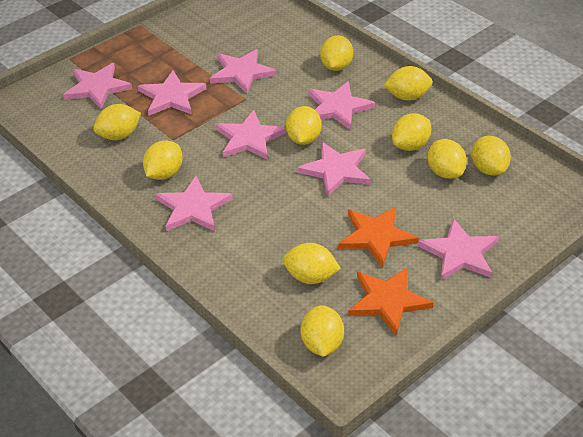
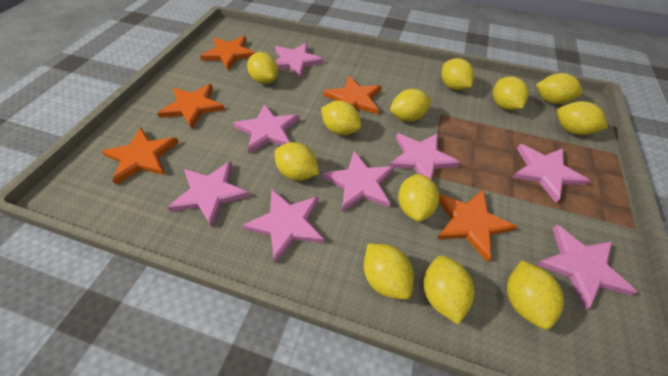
orange star: [338,206,419,267] [348,267,433,335] = 2 -> [101,127,179,185] [157,84,225,129] [200,36,255,70] [323,76,382,114] [437,190,517,262] = 5
yellow lemon: [94,104,141,140] [143,141,183,180] [283,243,341,284] [286,106,322,145] [300,305,344,357] [320,35,353,71] [384,66,433,101] [392,113,431,151] [427,139,467,179] [472,136,511,176] = 10 -> [247,52,278,84] [275,142,319,181] [321,101,361,135] [364,244,414,300] [390,89,432,122] [398,174,439,222] [424,256,474,325] [441,58,474,90] [493,76,529,110] [507,260,564,330] [536,73,583,104] [557,101,608,135] = 12

